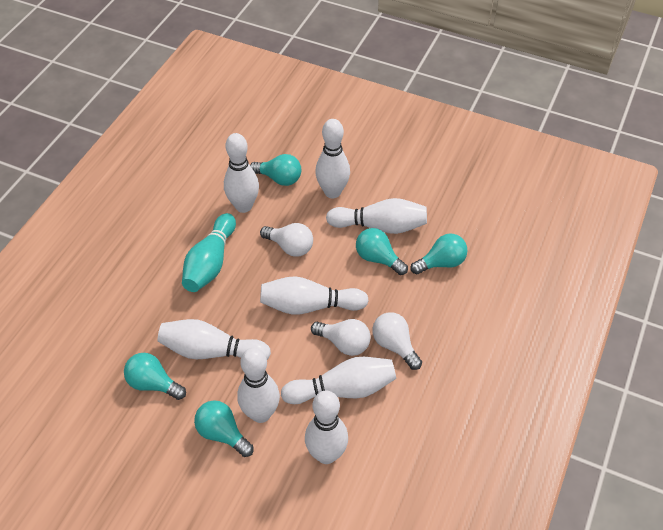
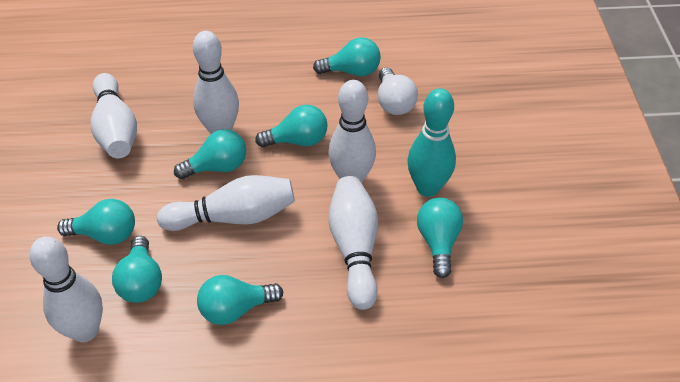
turquoise light bulb: [124,353,186,400] [194,400,254,457] [250,154,301,186] [356,228,408,275] [410,233,468,274] = 5 -> [57,199,135,245] [112,236,162,303] [174,129,246,179] [197,275,283,325] [255,105,328,148] [313,37,381,76] [417,198,463,278] = 7
white bowling pin: [158,319,271,360] [224,133,259,213] [237,348,280,423] [260,276,369,315] [281,357,396,404] [305,391,348,464] [315,119,350,198] [326,198,427,234] = 8 -> [29,236,103,342] [91,73,137,158] [157,175,295,231] [193,31,239,134] [328,80,376,183] [328,176,378,310] = 6
white light bulb: [260,223,313,257] [311,319,371,356] [372,312,422,370] = 3 -> [378,68,418,115] = 1

